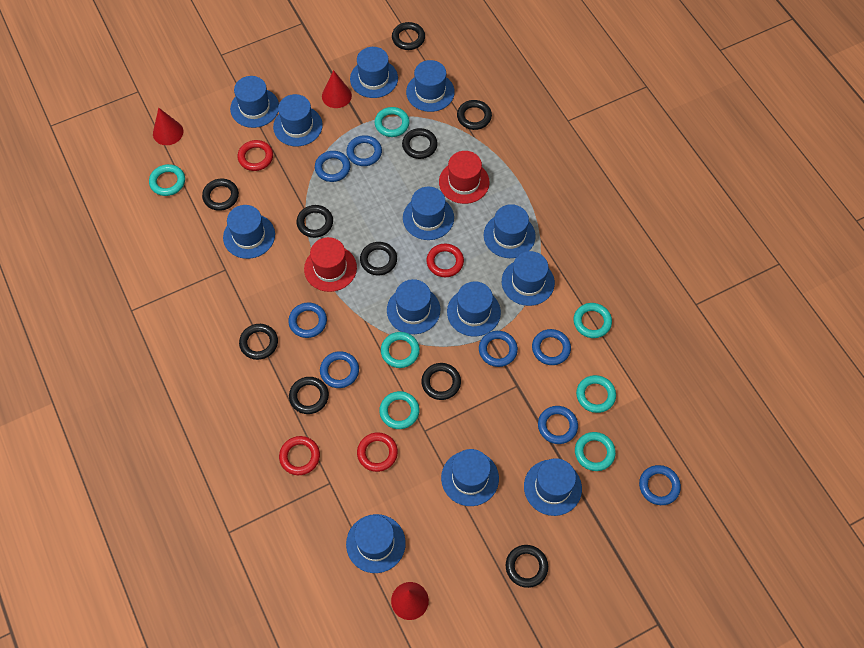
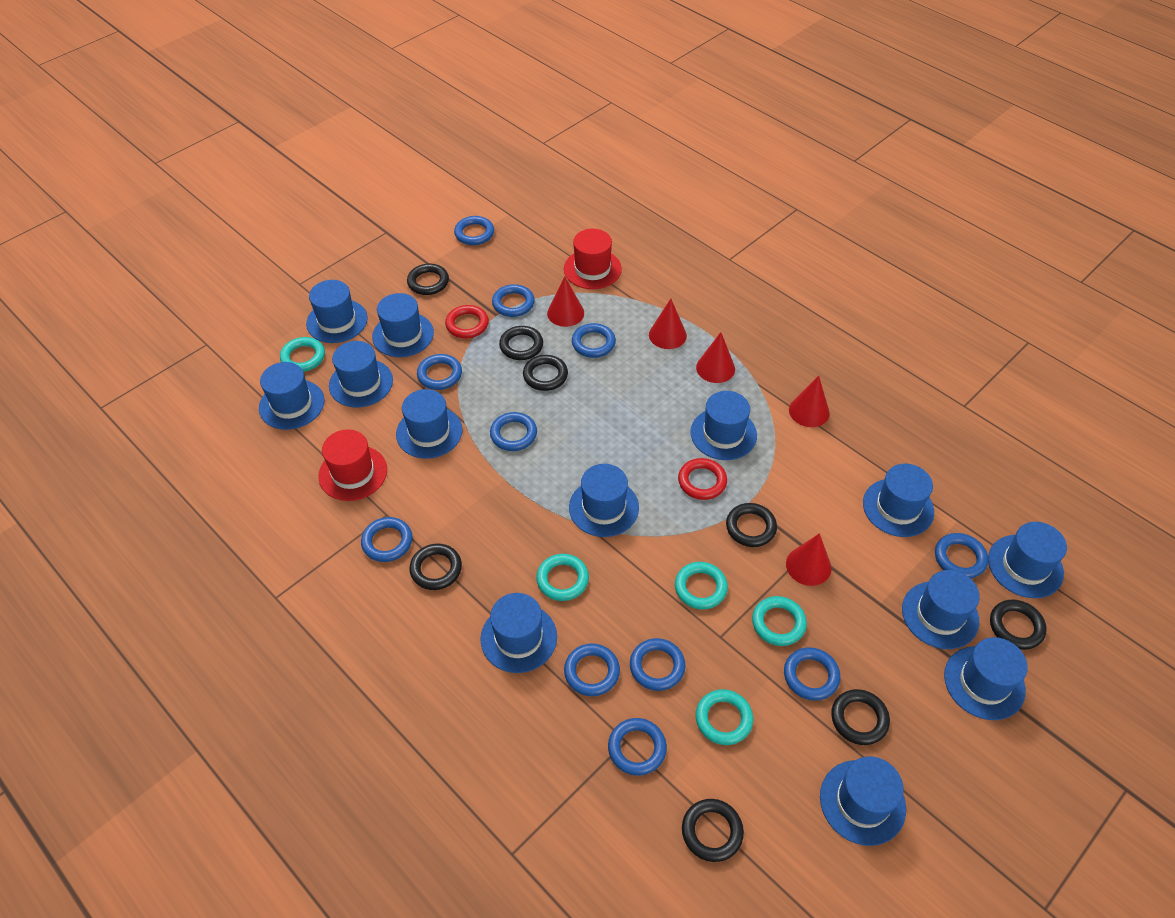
black ring: [202,179,239,211] [239,324,278,360] [289,377,329,414] [296,205,333,238] [360,242,397,275] [392,22,425,50] [402,128,438,159] [421,363,461,400] [457,100,492,130] [506,545,548,588] = 10 -> [407,264,449,295] [409,544,462,590] [499,326,543,360] [523,355,568,391] [682,799,744,862] [726,503,777,547] [831,689,890,745] [990,600,1047,650] = 8
blue ring: [288,302,327,338] [315,151,350,182] [320,351,359,388] [346,135,382,166] [479,331,518,367] [532,329,571,365] [538,406,578,444] [639,465,681,505] = 8 -> [361,517,412,562] [417,354,462,390] [454,216,494,245] [490,412,537,451] [492,284,535,317] [564,643,620,696] [572,323,616,358] [608,718,667,776] [630,638,686,691] [784,647,840,701] [935,533,988,579] = 11
red cone: [153,108,183,145] [322,70,352,108] [391,582,429,620] = 3 -> [547,276,584,327] [649,299,687,349] [696,332,735,383] [786,533,831,586] [789,376,830,427] = 5
red ring: [238,140,273,171] [279,436,320,475] [357,432,398,472] [426,244,464,277] = 4 -> [445,305,489,338] [678,458,727,500] = 2
turquoise ring: [149,164,185,196] [374,107,410,137] [379,391,419,429] [381,332,420,368] [574,303,612,338] [575,432,616,471] [576,375,616,413] = 7 -> [280,337,325,372] [536,554,589,601] [675,562,728,610] [696,689,753,745] [752,596,807,646] = 5

